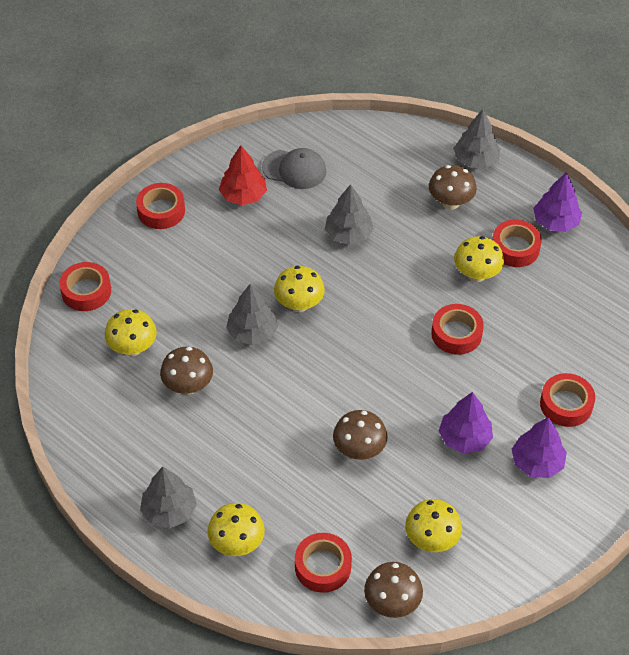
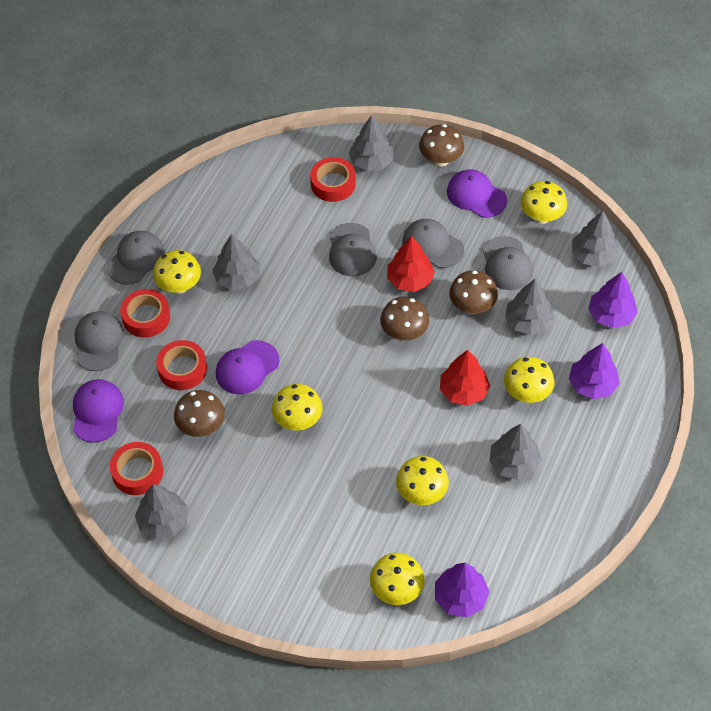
grey cap: [262,148,326,189] = 1 -> [74,311,124,371] [106,231,165,285] [329,223,377,276] [402,219,464,268] [482,236,533,290] = 5
grey tree: [140,467,197,529] [226,284,278,345] [325,184,374,245] [453,109,500,168] = 4 -> [135,484,188,539] [212,234,260,290] [349,115,394,171] [489,424,542,480] [505,279,554,335] [572,211,619,267] = 6
purple cap: none = 0 -> [73,379,124,443] [216,340,279,394] [447,169,507,218] = 3
red tape: [59,262,111,311] [136,183,185,229] [295,533,352,593] [431,304,484,355] [492,220,542,267] [540,373,595,427] = 6 -> [110,442,163,495] [120,289,170,337] [156,340,207,390] [310,157,356,202] = 4
red tree: [219,145,267,205] = 1 -> [387,236,435,292] [440,350,490,406] = 2
yellow mushroom: [105,309,157,356] [207,503,265,556] [274,266,325,312] [405,499,462,552] [454,236,504,282] = 5 -> [153,250,201,294] [272,384,322,430] [370,553,425,605] [396,456,449,505] [504,357,554,403] [521,181,567,224] = 6

